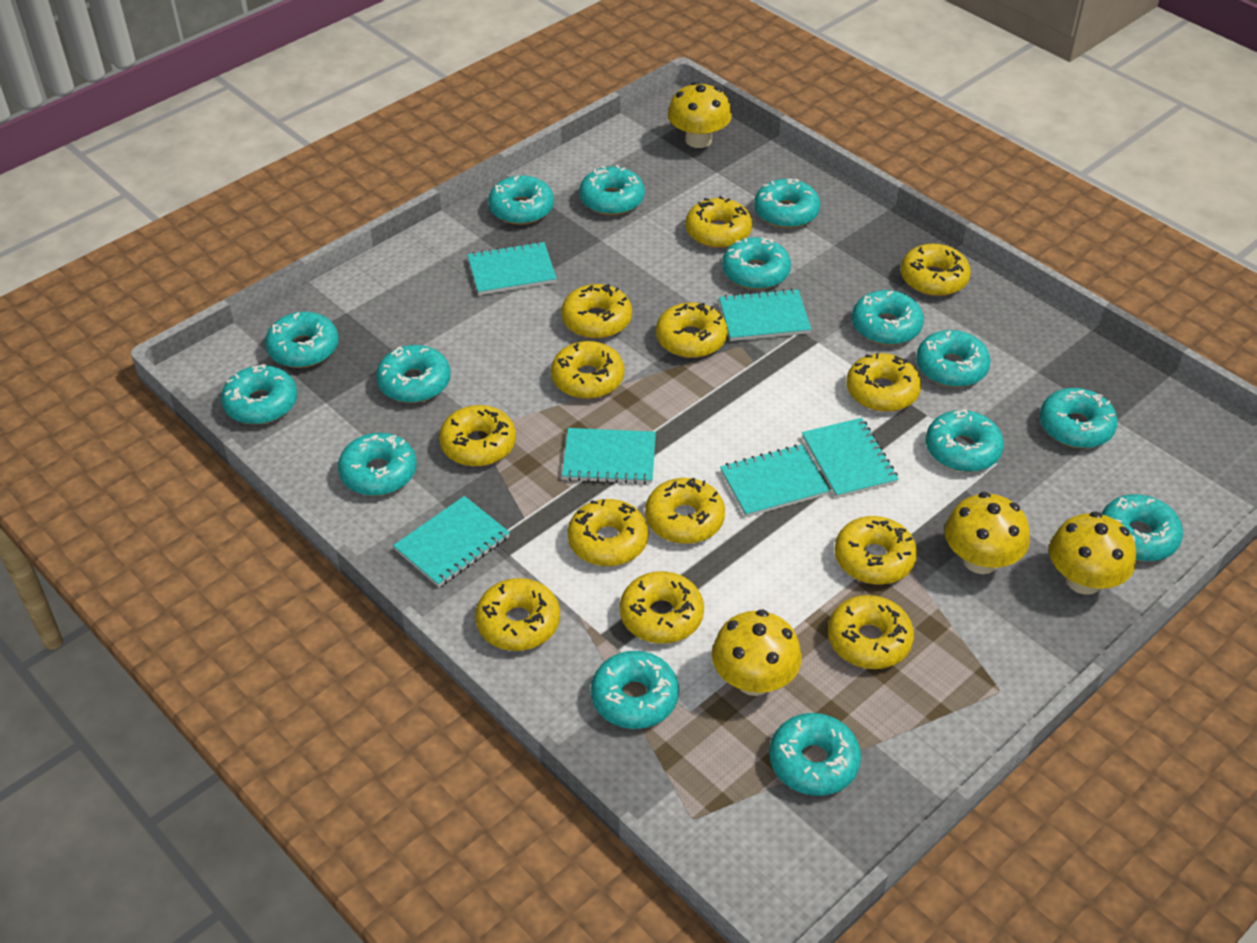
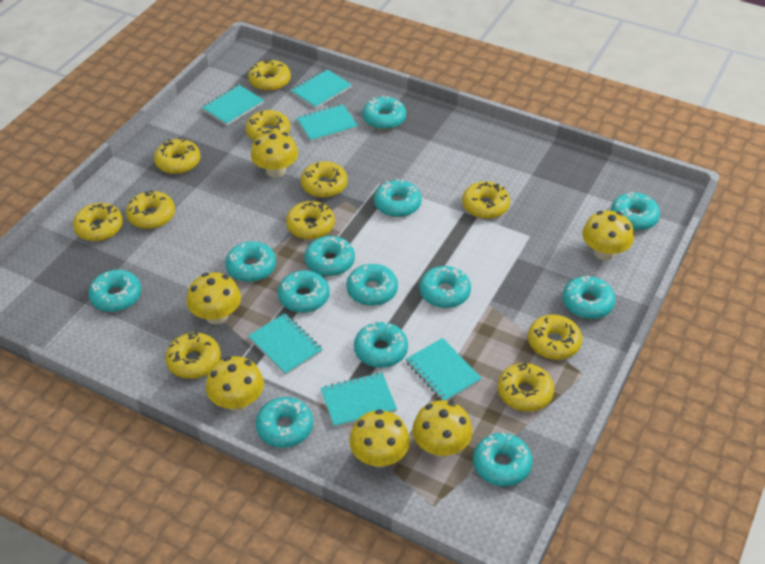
turquoise donut: [221,364,297,425] [265,312,338,368] [338,433,417,496] [376,345,451,403] [488,175,554,225] [579,165,645,215] [591,651,679,729] [722,237,791,290] [754,179,820,228] [769,713,861,796] [852,290,924,345] [916,330,991,387] [926,409,1004,472] [1040,388,1118,448] [1102,494,1183,561] = 15 -> [88,270,141,312] [225,241,276,282] [255,397,313,448] [278,270,330,313] [304,236,355,276] [347,264,398,306] [354,321,408,368] [362,95,406,130] [374,179,422,217] [420,266,471,308] [473,433,533,486] [563,276,615,319] [611,192,660,230] = 13
yellow donut: [439,405,516,467] [475,578,560,651] [551,341,624,399] [561,284,632,339] [568,499,649,566] [620,571,704,644] [645,478,725,544] [656,302,728,358] [685,196,752,248] [828,595,914,669] [835,516,917,584] [847,353,921,412] [901,244,971,296] = 13 -> [73,203,123,241] [126,190,175,229] [154,137,201,174] [165,332,221,379] [246,110,290,141] [248,59,291,91] [286,201,335,239] [301,161,348,198] [462,181,510,219] [498,363,554,412] [528,315,582,360] = 11
yellow mushroom: [668,82,732,148] [712,610,802,696] [945,492,1030,574] [1049,511,1136,595] = 4 -> [187,273,241,325] [206,356,264,412] [251,130,298,178] [349,409,410,467] [412,400,472,457] [582,211,634,260] = 6

